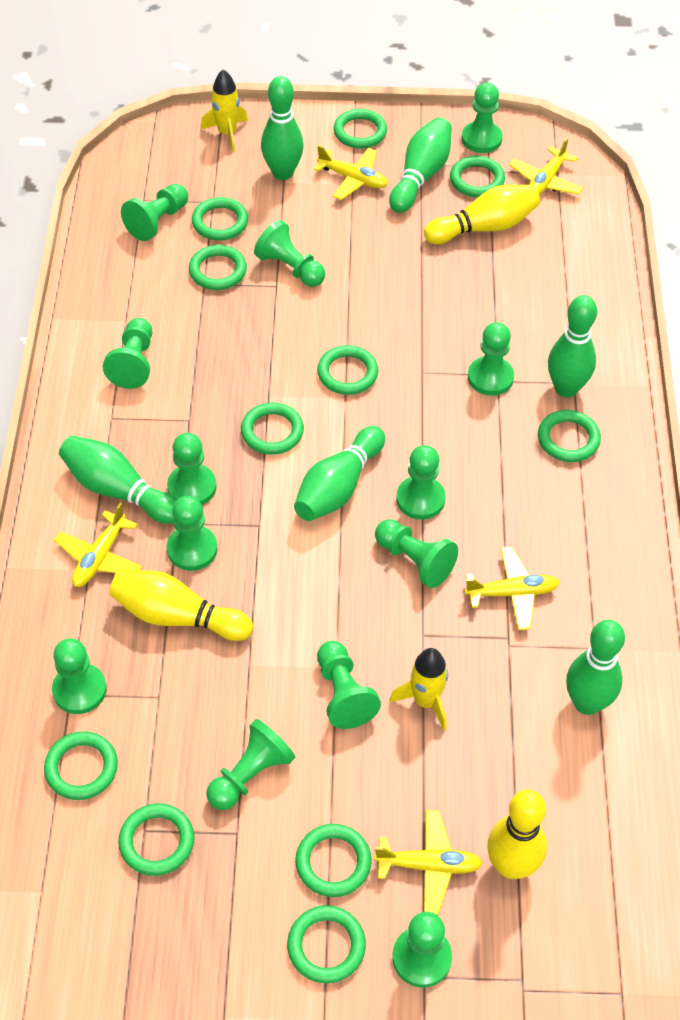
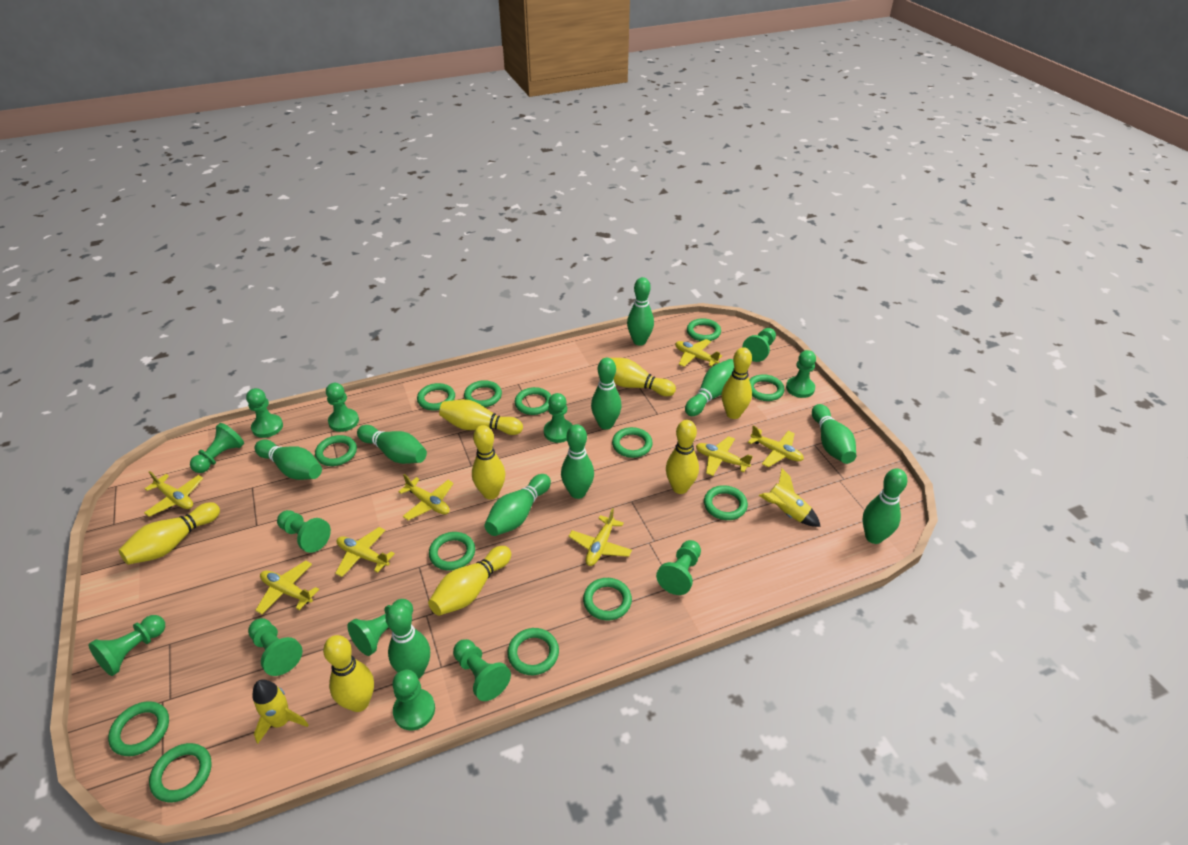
green bowling pin: [59,435,176,524] [261,76,304,180] [294,426,385,521] [389,117,452,213] [548,295,597,398] [566,620,625,715] = 6 -> [255,440,322,480] [357,425,427,464] [385,603,430,679] [484,474,551,536] [561,424,594,499] [591,358,622,430] [627,277,654,346] [685,359,734,416] [812,404,856,464] [862,468,907,544] = 10
green ring: [44,731,118,800] [118,803,194,876] [189,245,247,290] [192,197,248,240] [241,402,304,455] [287,905,366,983] [295,824,372,897] [317,345,379,395] [333,109,387,148] [450,156,505,197] [538,410,601,462] = 11 -> [108,701,169,756] [149,743,212,802] [315,435,357,466] [417,383,455,411] [429,532,475,571] [464,380,502,407] [507,628,559,675] [515,387,551,415] [583,578,632,621] [612,427,653,458] [687,318,721,341] [704,485,748,520] [749,374,784,401] = 13
yellow bowling pin: [109,570,253,641] [424,185,540,244] [487,790,547,879] = 3 -> [119,502,220,565] [323,635,374,712] [428,546,511,616] [439,399,523,435] [472,425,505,500] [611,358,676,396] [666,420,699,494] [721,347,752,419] = 8
yellow plane: [54,503,142,587] [313,145,388,200] [374,810,483,915] [464,547,560,630] [509,138,583,195] = 5 -> [144,471,203,517] [255,560,319,614] [335,527,395,577] [398,474,454,520] [569,508,632,566] [675,339,722,367] [696,436,752,476] [748,425,804,467] = 8

